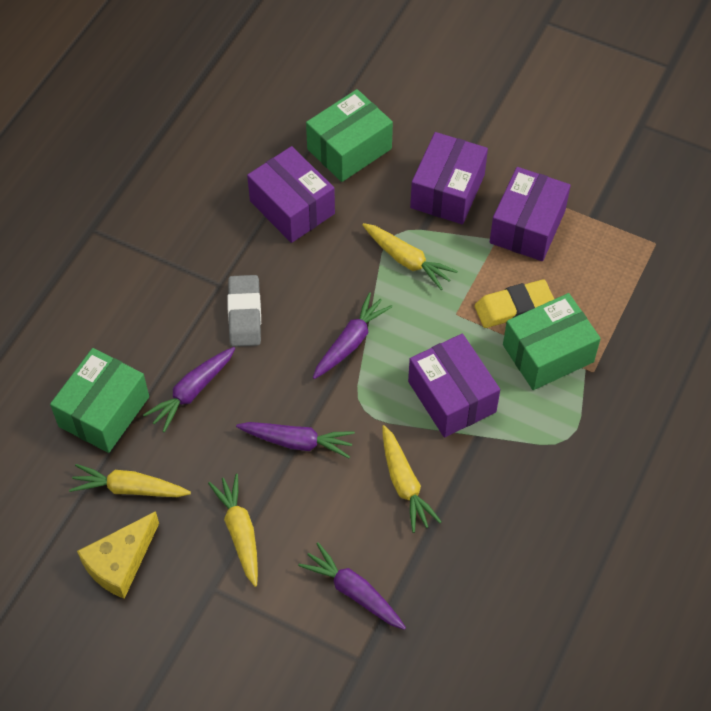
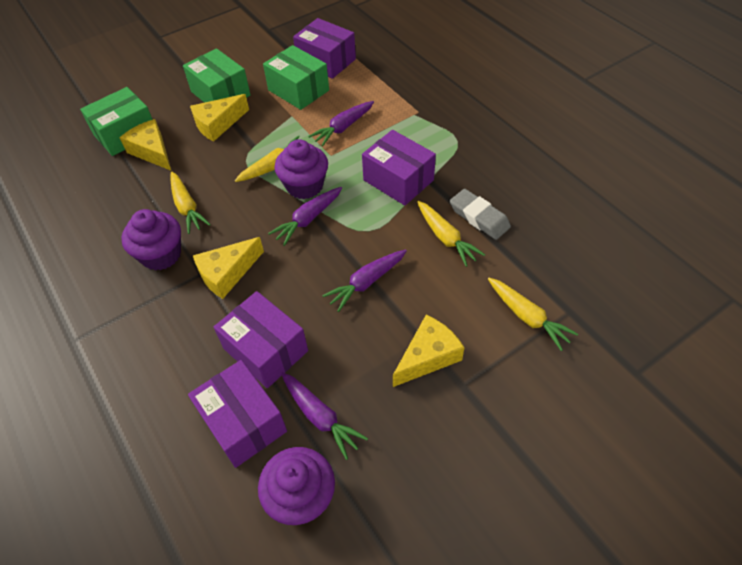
purple cupcake: none = 0 -> [121,209,181,270] [258,447,335,525] [274,139,328,199] = 3
yellow cheese: [77,511,159,599] = 1 -> [120,119,171,171] [190,94,249,142] [193,237,264,299] [393,315,465,387] = 4
yellow eraser: [475,279,554,328] = 1 -> none = 0

